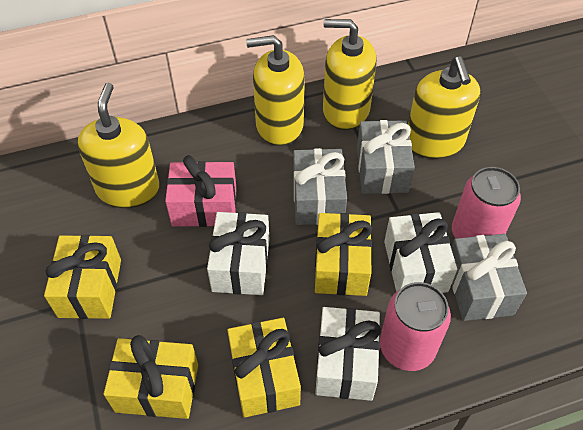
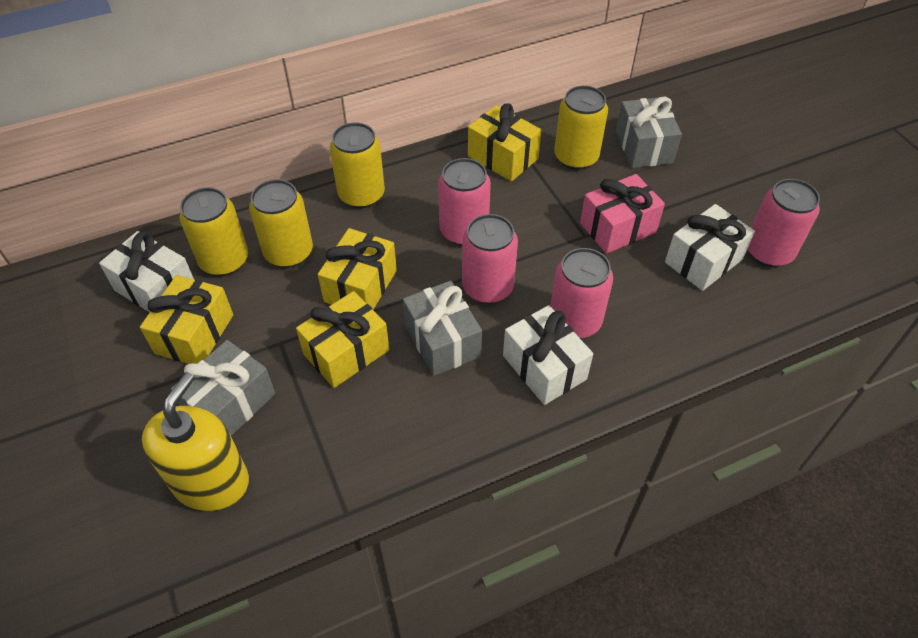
pink can: [380,282,451,371] [452,167,521,239] = 2 -> [438,158,491,245] [462,214,518,304] [550,248,613,338] [748,179,820,267] = 4
yellow can: none = 0 -> [179,187,248,276] [249,179,313,268] [330,122,385,208] [554,86,608,170] = 4
yellow soap dispenser: [78,83,160,208] [246,35,305,146] [323,19,377,130] [408,56,480,159] = 4 -> [142,372,249,511] = 1

